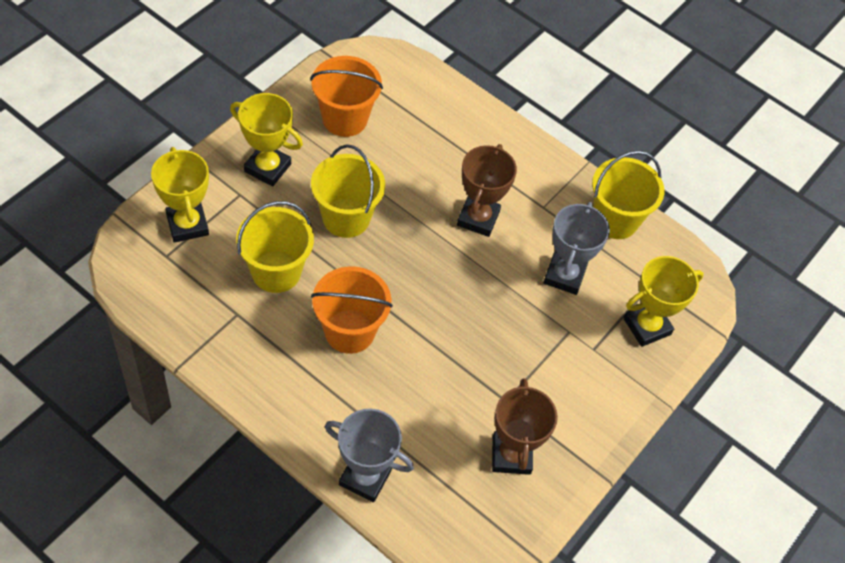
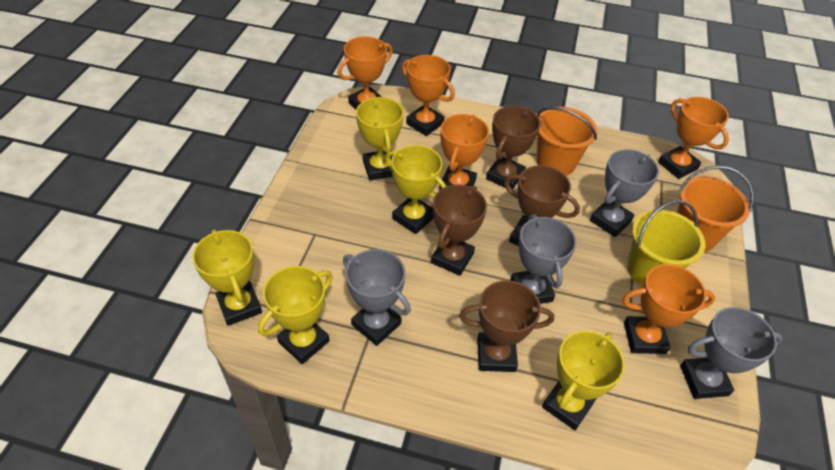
brown trophy: [457,144,517,237] [492,378,558,475] = 2 -> [431,185,487,276] [459,280,554,372] [486,106,541,189] [504,165,580,246] = 4
grey trophy: [325,409,414,502] [543,202,610,295] = 2 -> [343,249,411,346] [511,214,576,304] [590,149,659,237] [680,307,783,399] = 4
orange trophy: none = 0 -> [338,36,393,109] [402,55,455,136] [439,114,489,190] [623,264,715,354] [658,97,729,179] = 5
yellow bucket: [236,201,314,293] [311,144,385,238] [592,151,664,239] = 3 -> [627,200,705,286] = 1
yellow trophy: [151,147,209,243] [230,93,303,187] [623,256,704,347] = 3 -> [192,230,262,326] [258,266,332,364] [356,97,404,181] [386,145,446,234] [542,331,625,430] = 5

